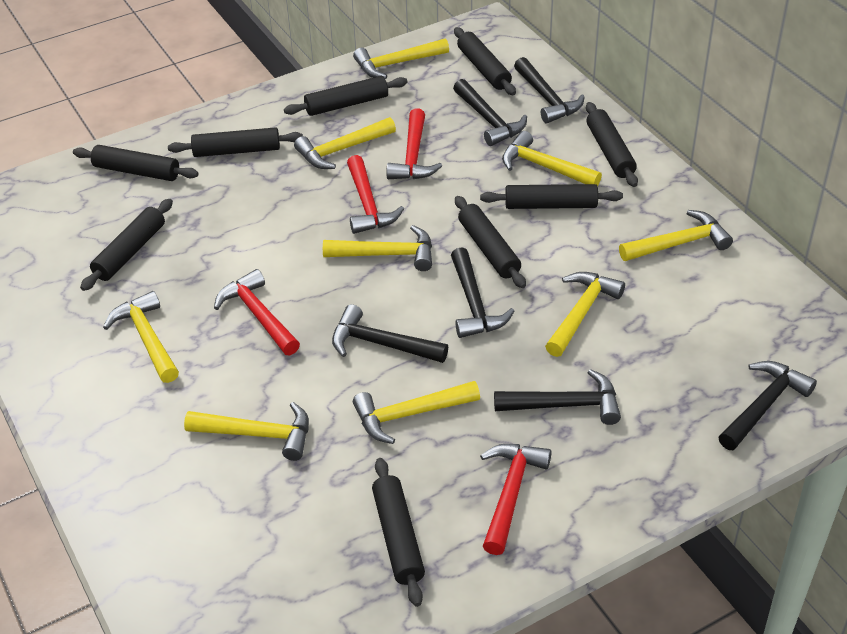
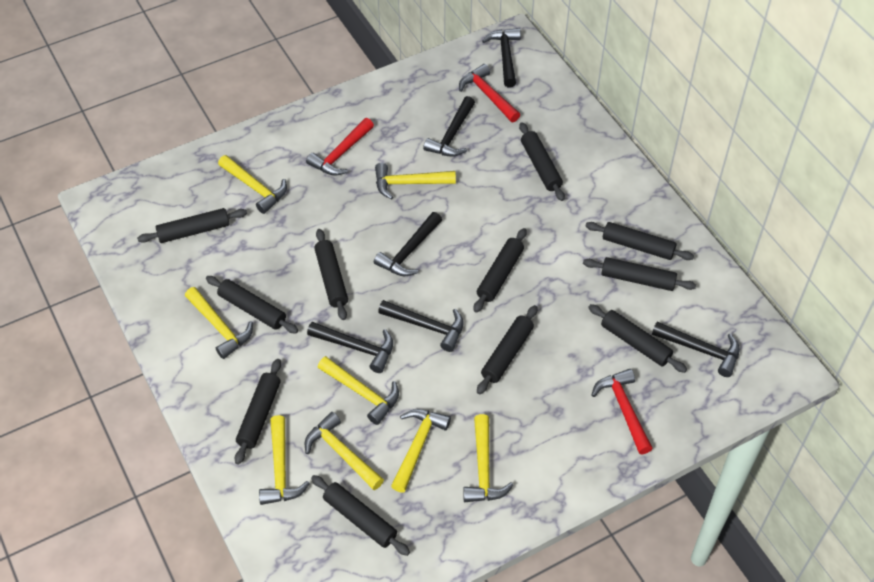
black rolling pin: [73,145,199,181] [80,199,173,291] [168,127,303,157] [284,76,408,116] [372,458,425,607] [454,27,516,95] [455,196,526,288] [480,184,623,209] [586,102,638,187] = 9 -> [137,208,247,243] [206,276,298,333] [235,359,281,464] [311,475,410,556] [314,229,348,320] [474,228,527,313] [477,305,538,394] [519,122,565,201] [583,257,696,291] [586,222,694,260] [588,304,687,373] = 11
red hammer: [214,269,300,355] [347,155,404,234] [386,108,442,179] [480,444,552,555] = 4 -> [306,118,374,176] [459,64,520,122] [591,369,653,455] = 3
yellow hammer: [103,291,179,383] [184,402,309,461] [294,117,396,169] [323,225,432,271] [353,38,449,79] [353,381,480,444] [502,131,602,186] [545,272,625,357] [619,210,733,261] = 9 -> [185,287,253,359] [218,155,287,214] [259,415,310,505] [305,412,384,490] [318,356,399,425] [375,163,456,200] [391,409,451,493] [463,414,513,502] = 8

